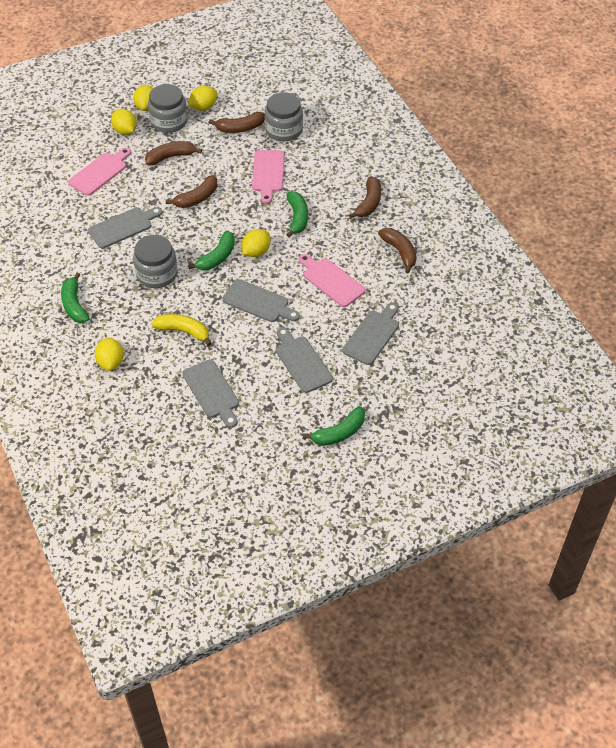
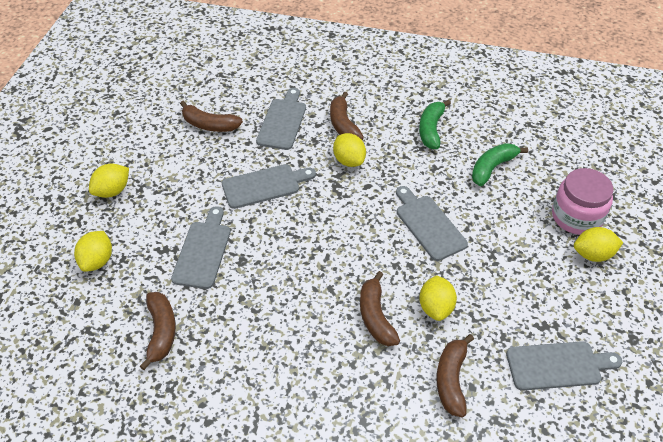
green banana: [61,272,89,323] [188,230,235,270] [286,191,308,238] [303,406,365,446] = 4 -> [419,99,451,149] [472,143,528,186] = 2
grey jar: [133,235,178,288] [148,84,188,133] [265,92,303,141] = 3 -> none = 0
pink cutting board: [68,148,131,196] [252,150,284,204] [299,254,365,307] = 3 -> none = 0
pink jar: none = 0 -> [552,168,614,235] = 1
yellow banana: [152,314,212,346] = 1 -> none = 0

